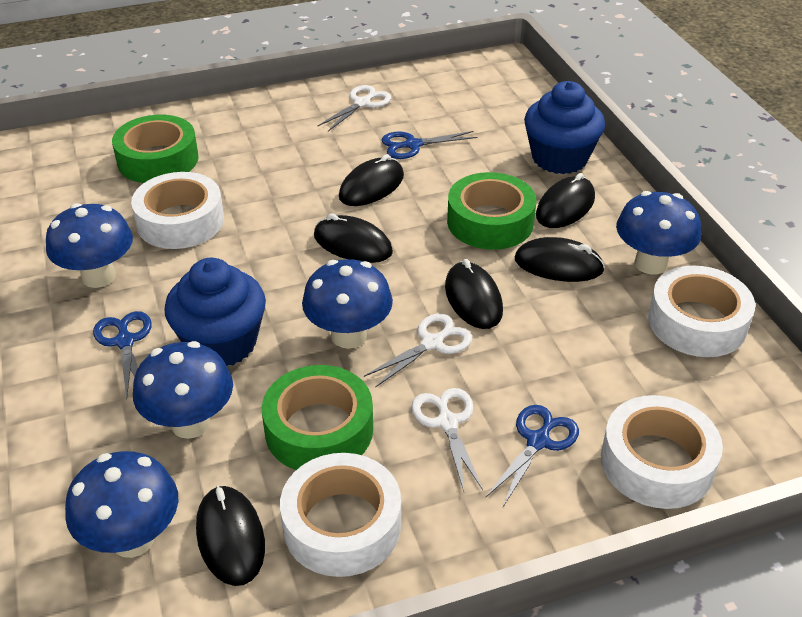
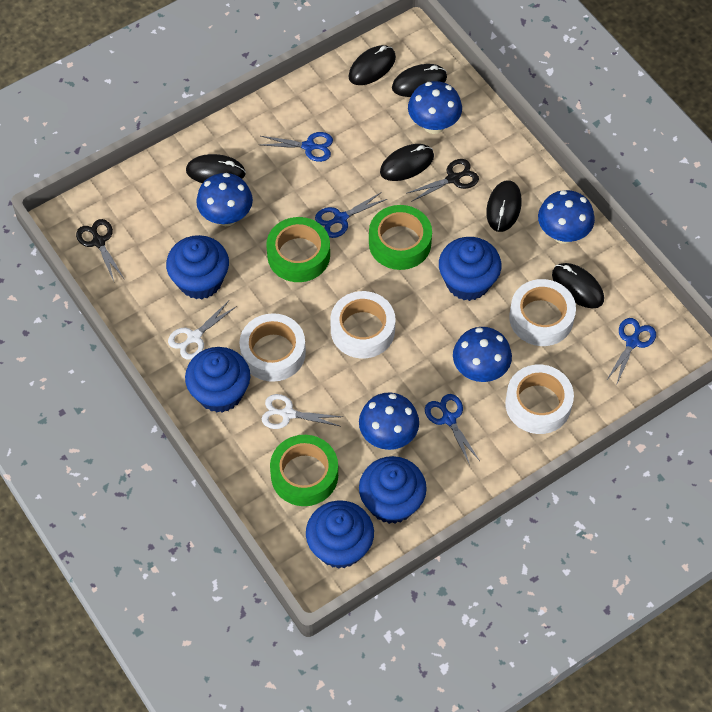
black scissors: none = 0 -> [76,219,124,281] [406,159,479,202] = 2
blue cupcake: [164,258,266,366] [524,81,605,174] = 2 -> [166,235,229,299] [185,347,250,413] [306,500,374,569] [359,456,427,524] [439,237,501,301] = 5
blue scissors: [93,311,152,398] [381,131,478,159] [486,405,579,507] = 3 -> [261,132,333,162] [315,192,387,238] [425,394,480,465] [606,318,656,386] = 4
white scissors: [318,85,391,131] [364,314,472,388] [411,388,483,491] = 3 -> [168,301,237,360] [262,394,343,429] = 2

